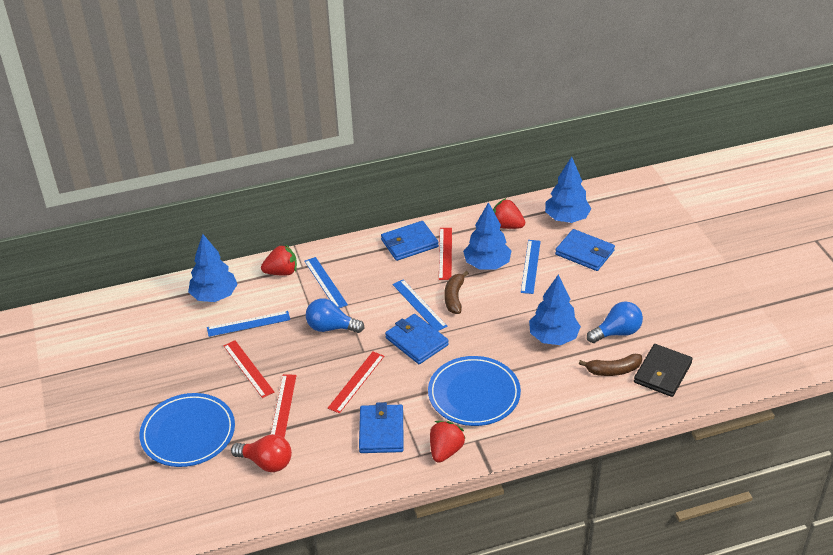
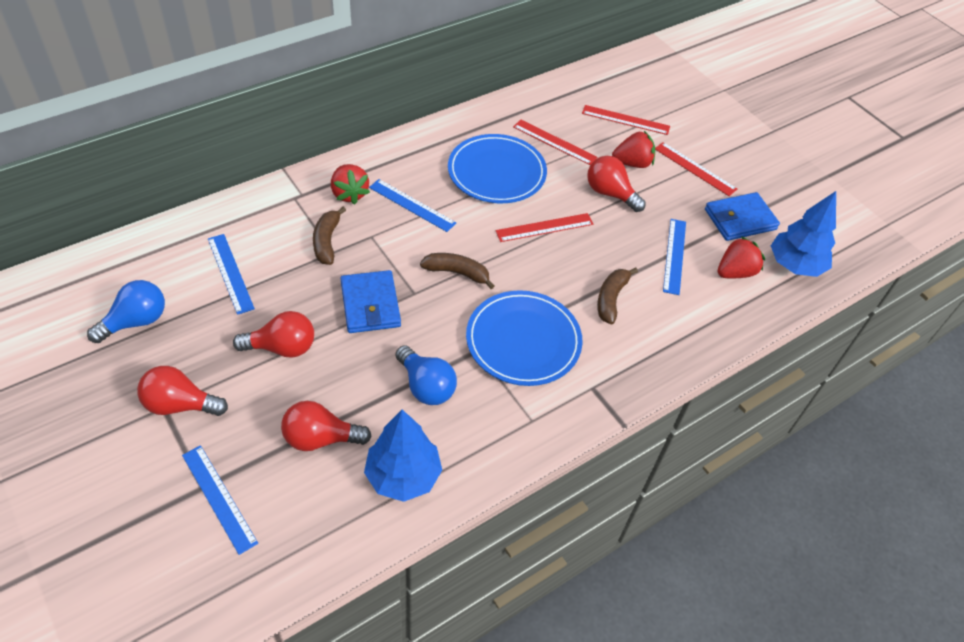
black wallet: [634,344,693,397] = 1 -> none = 0
blue tree: [188,234,238,302] [463,202,511,270] [529,274,581,345] [545,157,591,223] = 4 -> [364,410,442,502] [771,191,836,277] = 2
blue wallet: [359,402,403,453] [381,221,439,261] [385,314,449,364] [555,229,615,271] = 4 -> [340,270,401,333] [705,192,780,241] = 2
brown banana: [444,271,469,314] [579,354,642,376] = 2 -> [313,207,346,265] [420,253,494,289] [597,267,638,325] = 3
red light bulb: [231,434,292,472] = 1 -> [137,366,228,416] [233,311,314,358] [281,401,372,451] [587,156,646,212] = 4

